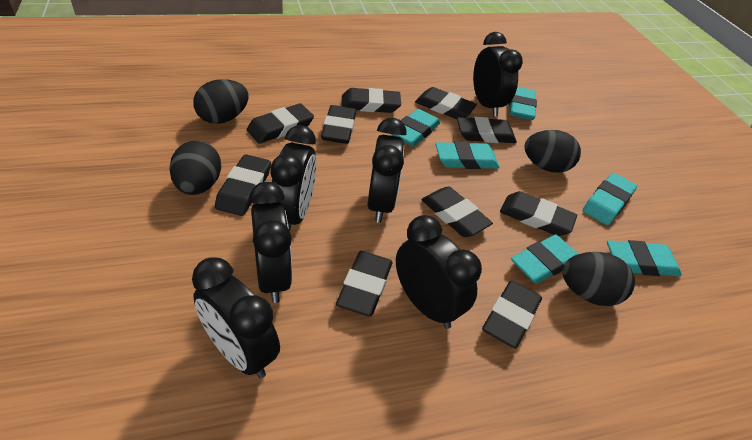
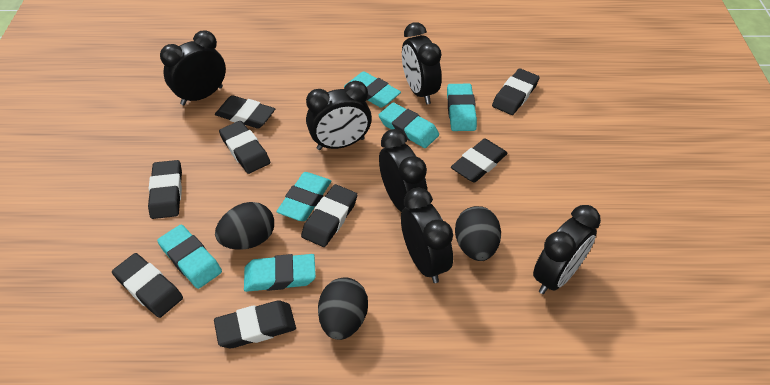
black egg: [169,140,221,195] [193,79,249,124] [524,130,581,173] [562,252,635,306] = 4 -> [215,202,274,250] [318,277,368,340] [455,206,501,261] = 3
black eraser: [215,154,271,216] [247,103,314,144] [321,105,356,144] [336,251,393,316] [341,88,401,113] [415,87,477,119] [421,186,493,237] [457,117,517,143] [482,280,542,348] [500,191,577,236] = 10 -> [112,253,183,318] [148,160,182,219] [214,300,296,348] [215,95,275,129] [219,121,270,174] [301,184,357,247] [451,139,508,183] [492,68,540,115] = 8

